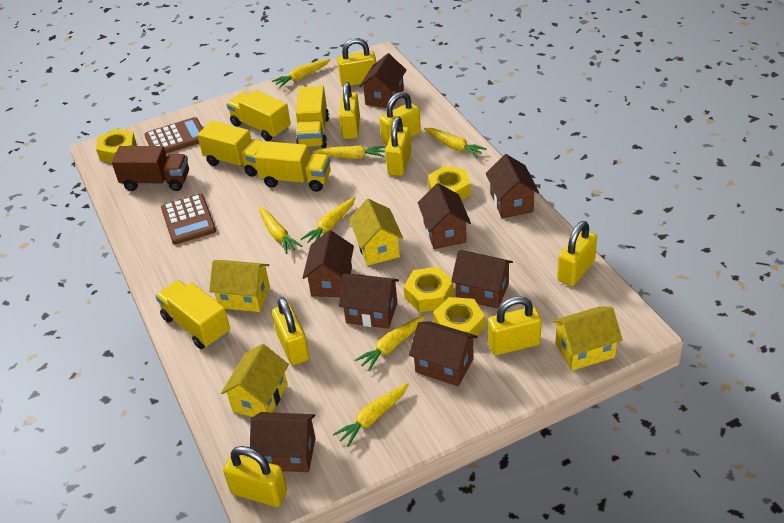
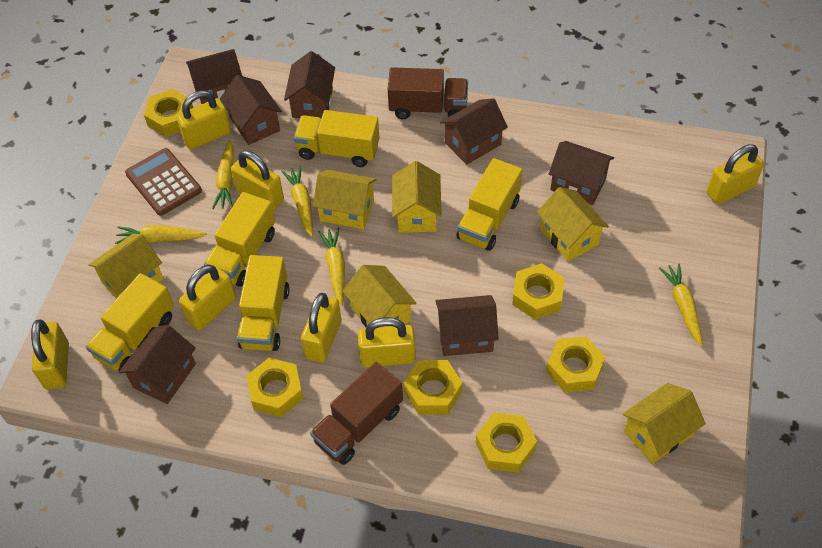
brown calculator: [144,117,203,154] [161,194,216,245] = 2 -> [125,148,202,216] = 1
brown house: [250,412,316,472] [303,230,354,297] [339,274,399,329] [359,53,407,108] [409,321,478,386] [418,183,471,249] [451,250,513,309] [486,154,539,218] = 8 -> [119,325,196,404] [186,49,242,104] [220,75,282,145] [284,51,335,118] [435,295,498,356] [440,98,508,165] [549,141,614,205] = 7
brown truck: [112,146,189,191] = 1 -> [310,362,403,465] [388,67,468,119] = 2
yellow carrot: [258,207,303,254] [272,59,331,88] [301,197,356,243] [313,145,386,159] [333,383,409,447] [355,315,425,371] [424,128,487,158] = 7 -> [115,225,207,244] [212,140,234,209] [281,166,313,237] [318,227,345,306] [659,263,703,346] = 5
yellow house: [209,260,270,312] [221,344,289,417] [349,199,403,266] [552,306,623,371] = 4 -> [89,234,163,299] [313,170,377,230] [343,265,417,327] [392,161,442,233] [537,187,609,262] [622,383,706,464] = 6
yellow nut: [96,129,137,163] [404,267,454,312] [428,166,471,200] [433,297,485,340] = 4 -> [144,89,193,137] [246,358,303,417] [404,360,463,415] [476,412,537,473] [512,263,564,319] [546,336,605,393] = 6
yellow padlock: [223,446,287,507] [272,297,309,365] [337,38,376,86] [339,82,360,139] [380,92,421,145] [385,117,411,176] [488,296,542,355] [557,221,597,286] = 8 -> [31,319,69,389] [176,90,231,150] [179,265,236,330] [231,150,284,210] [301,293,341,363] [358,317,416,367] [707,144,764,204] = 7

